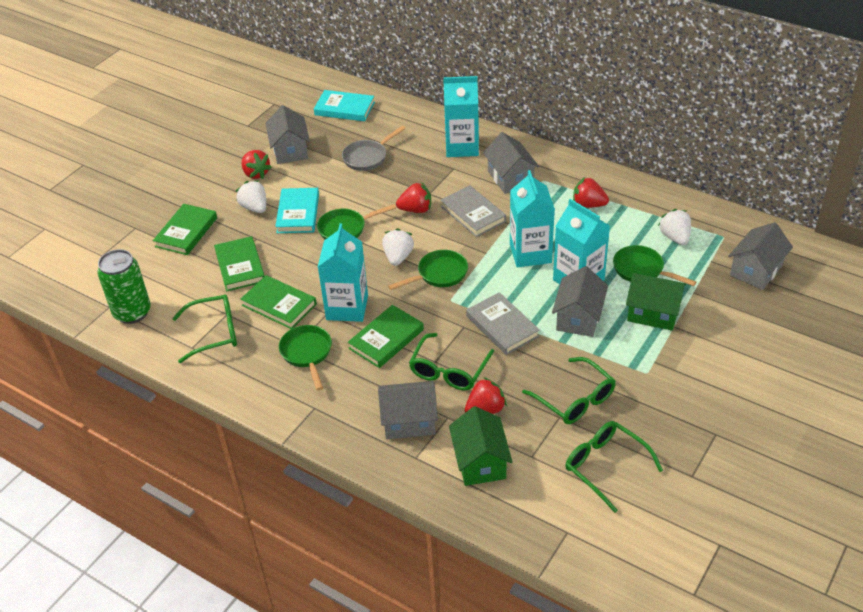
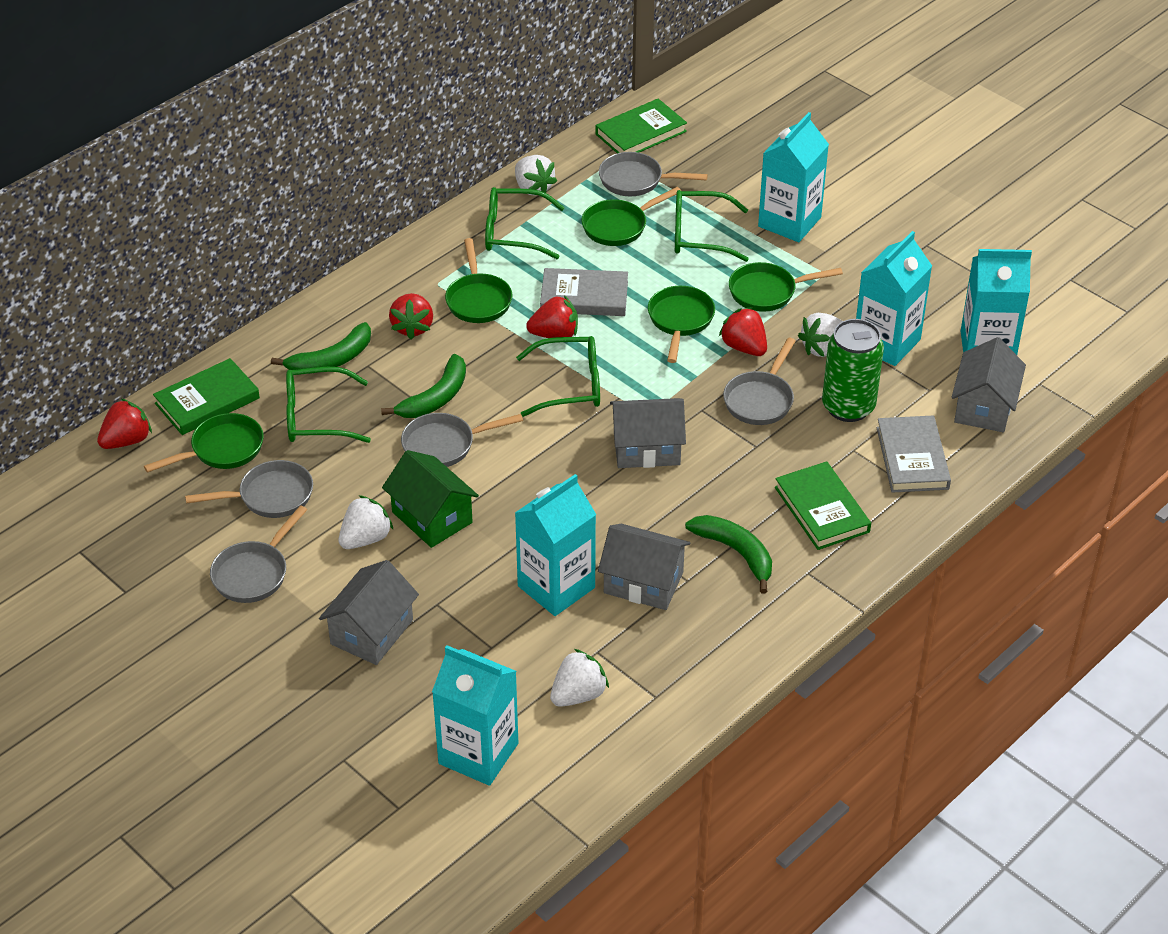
green banana: none = 0 -> [271,322,371,374] [381,354,466,418] [685,515,772,593] = 3
green book: [153,204,217,255] [214,236,265,291] [240,275,317,329] [348,305,424,368] = 4 -> [153,358,260,435] [595,99,687,153] [775,461,871,550] = 3
green house: [449,406,512,486] [626,273,686,331] = 2 -> [382,450,479,548] = 1
green pan: [279,325,332,390] [317,204,396,240] [388,250,468,290] [613,245,696,286] = 4 -> [144,413,264,473] [445,238,512,323] [581,187,681,246] [648,286,715,363] [729,262,843,312] = 5
grey house: [265,105,310,164] [378,381,438,439] [483,132,539,194] [552,266,608,337] [728,222,793,290] = 5 -> [319,560,419,665] [598,524,690,610] [610,398,686,468] [952,337,1026,432] = 4
grey pan: [342,126,406,171] = 1 -> [185,460,313,518] [210,506,307,603] [401,413,523,467] [599,152,708,196] [723,338,796,425] = 5
turquoise book: [275,188,319,233] [314,90,375,121] = 2 -> none = 0
turquoise carton: [318,223,368,322] [443,76,479,157] [510,170,555,267] [553,199,610,284] = 4 -> [432,645,518,786] [515,474,596,616] [758,112,829,242] [856,231,932,366] [961,249,1032,355] = 5
white strawberry: [236,180,266,213] [382,229,414,266] [658,209,691,245] = 3 -> [339,495,393,549] [515,155,557,196] [550,649,609,707] [798,313,842,357] = 4

